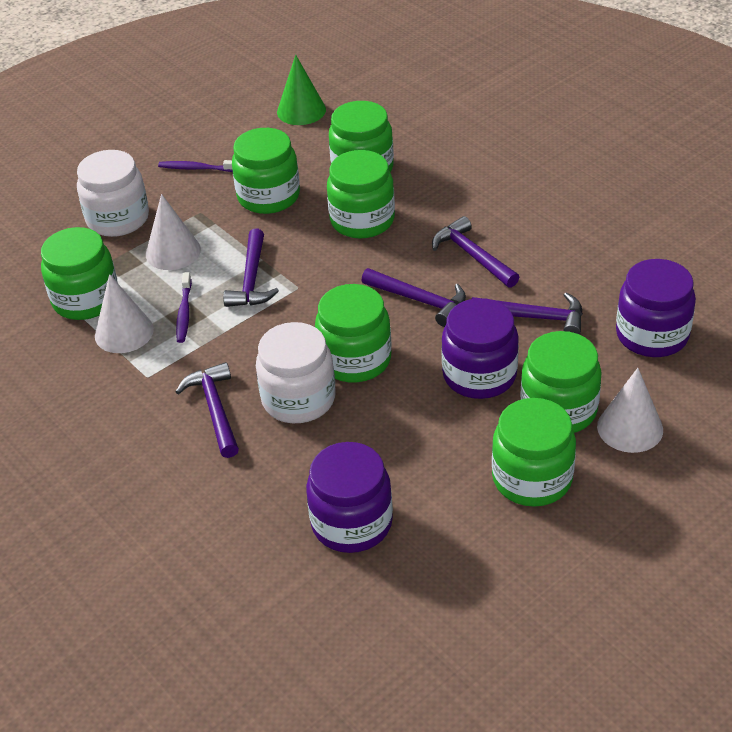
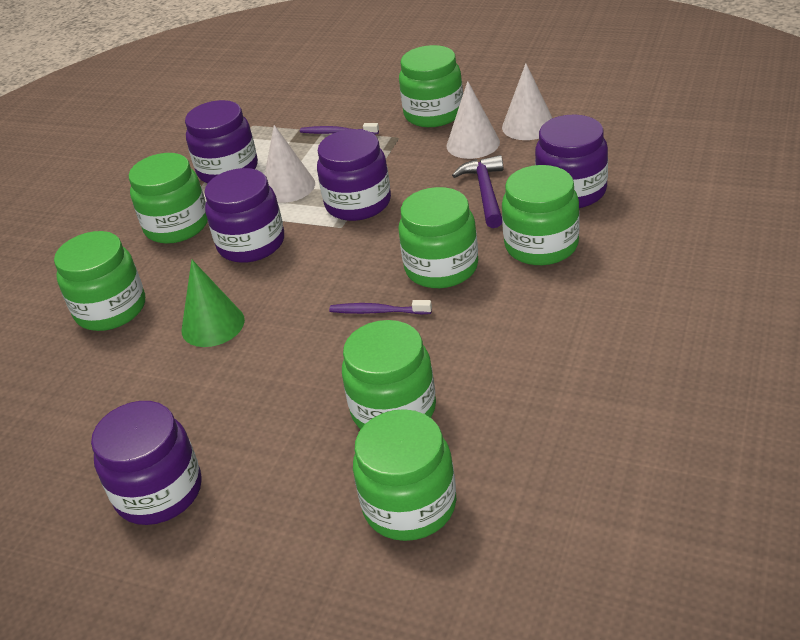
purple hammer: [176,362,239,458] [223,229,279,307] [361,268,466,327] [432,216,519,288] [472,292,583,335] = 5 -> [452,155,503,228] = 1
purple jar: [306,442,393,553] [441,298,519,399] [616,259,696,357] = 3 -> [91,401,202,525] [185,100,258,183] [204,168,284,263] [317,129,391,221] [535,114,608,208] = 5
white jar: [77,150,149,237] [256,322,336,423] = 2 -> none = 0

